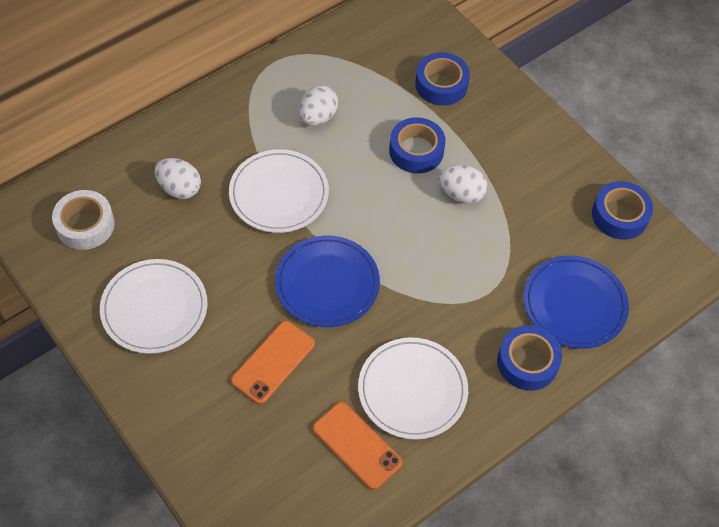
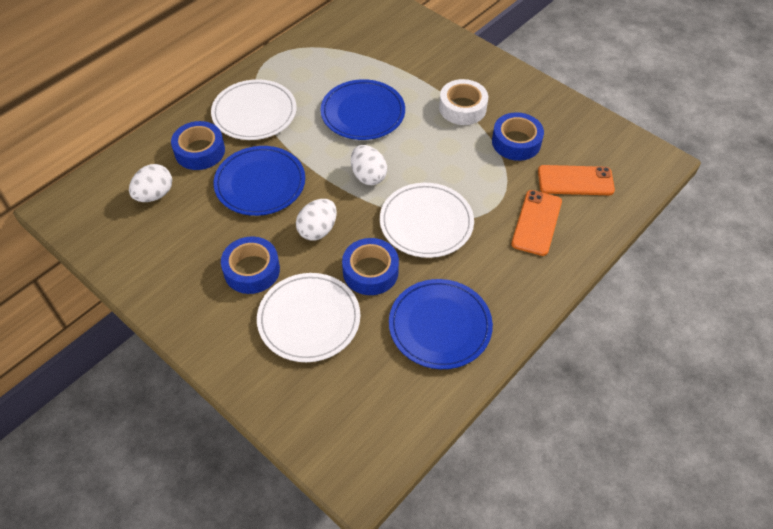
blue plate: [275,236,380,327] [524,256,629,349] = 2 -> [214,146,305,216] [320,79,405,140] [389,279,493,369] = 3

